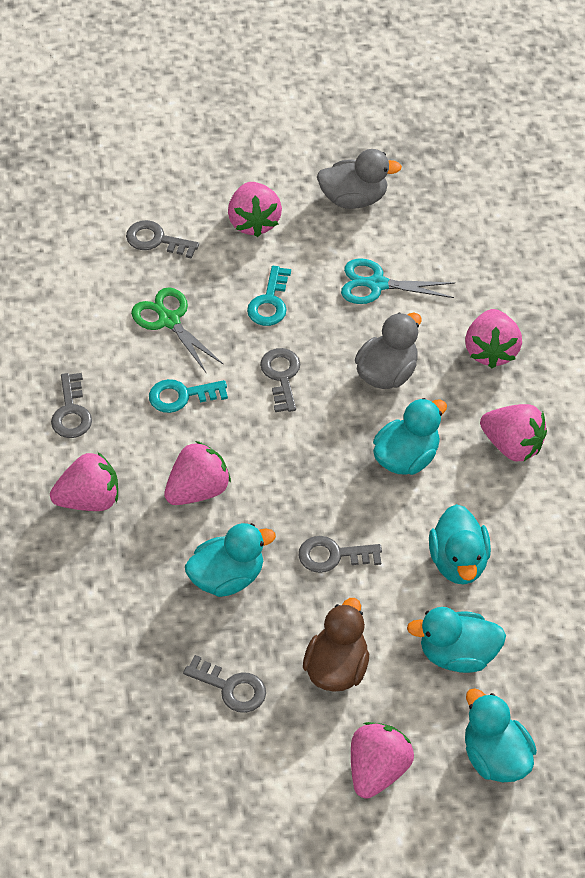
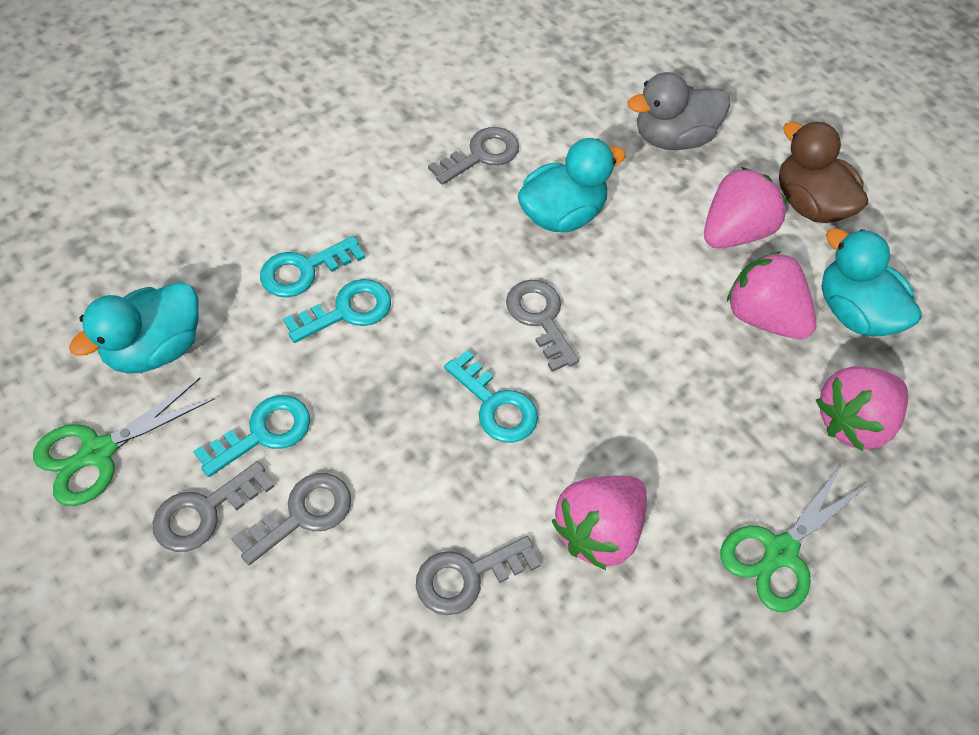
green scissors: [131,287,224,374] = 1 -> [33,378,214,506] [720,465,867,612] = 2
grey duck: [317,149,402,209] [355,313,421,389] = 2 -> [628,72,730,150] = 1
pink strawberry: [50,452,118,511] [164,441,231,505] [228,182,282,237] [351,722,414,799] [465,309,522,368] [480,404,547,461] = 6 -> [552,476,647,570] [704,167,787,248] [727,251,816,339] [816,366,908,451] = 4
turquoise duck: [185,523,276,597] [373,398,447,475] [407,607,506,673] [429,504,491,584] [465,688,537,782] = 5 -> [69,282,199,374] [518,138,626,233] [821,228,922,336] = 3
turquoise key: [149,379,228,413] [247,266,291,326] = 2 -> [193,395,310,477] [260,236,365,297] [283,279,391,343] [444,350,538,443] = 4
turquoise scissors: [341,258,455,304] = 1 -> none = 0

